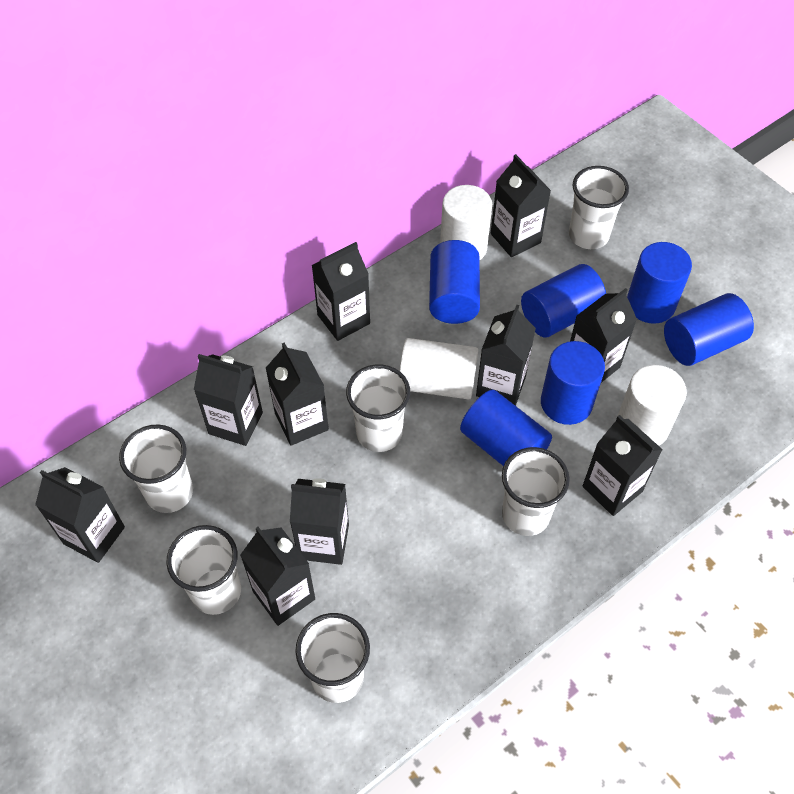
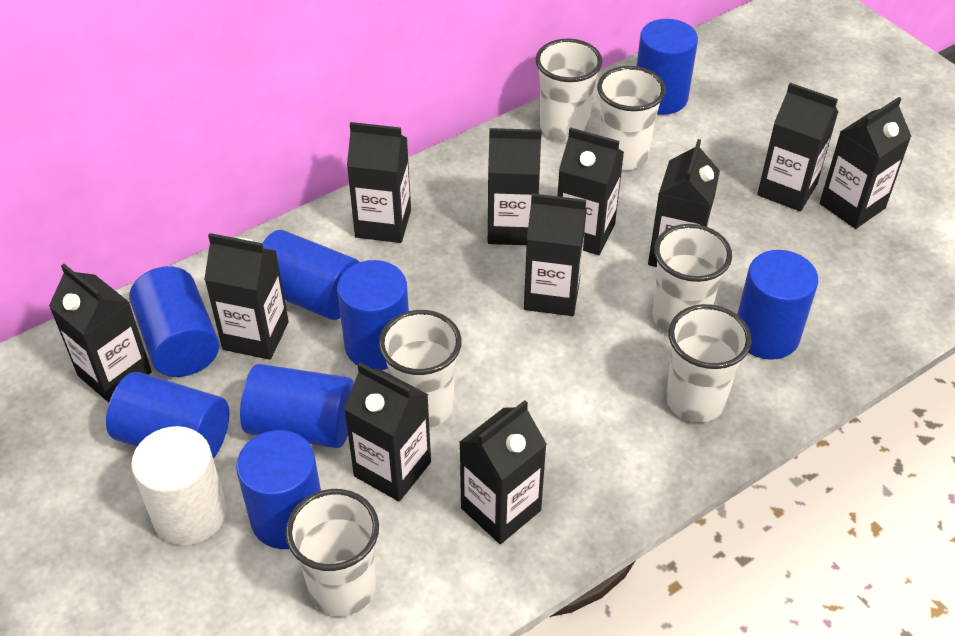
black carton: [35,467,125,563] [194,354,263,446] [240,527,315,626] [266,342,329,446] [290,478,349,565] [312,242,370,341] [476,305,536,406] [491,154,551,257] [570,288,637,383] [583,415,663,516] = 10 -> [49,264,152,403] [204,233,289,360] [344,363,431,501] [347,122,411,243] [459,400,547,544] [488,128,541,245] [524,193,587,316] [558,127,624,255] [648,139,720,267] [757,83,838,211] [820,97,912,229] = 11
blue cylinder: [429,240,480,324] [460,390,552,466] [521,264,606,338] [541,341,605,425] [627,242,692,324] [664,293,754,366] = 6 -> [106,372,229,459] [129,266,219,377] [236,430,321,549] [240,364,354,448] [262,230,359,320] [337,260,409,370] [637,19,698,115] [737,250,818,360] = 8
white cylinder: [399,338,478,400] [440,185,492,260] [618,365,687,446] = 3 -> [131,426,227,546] = 1

